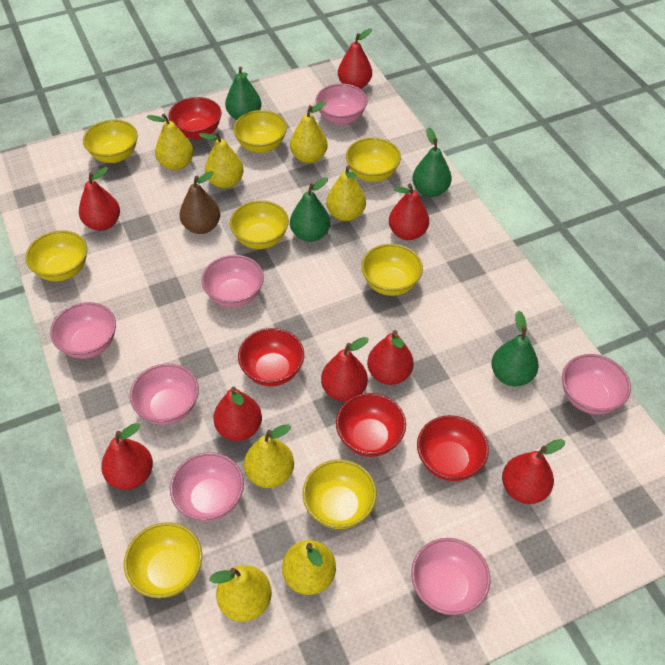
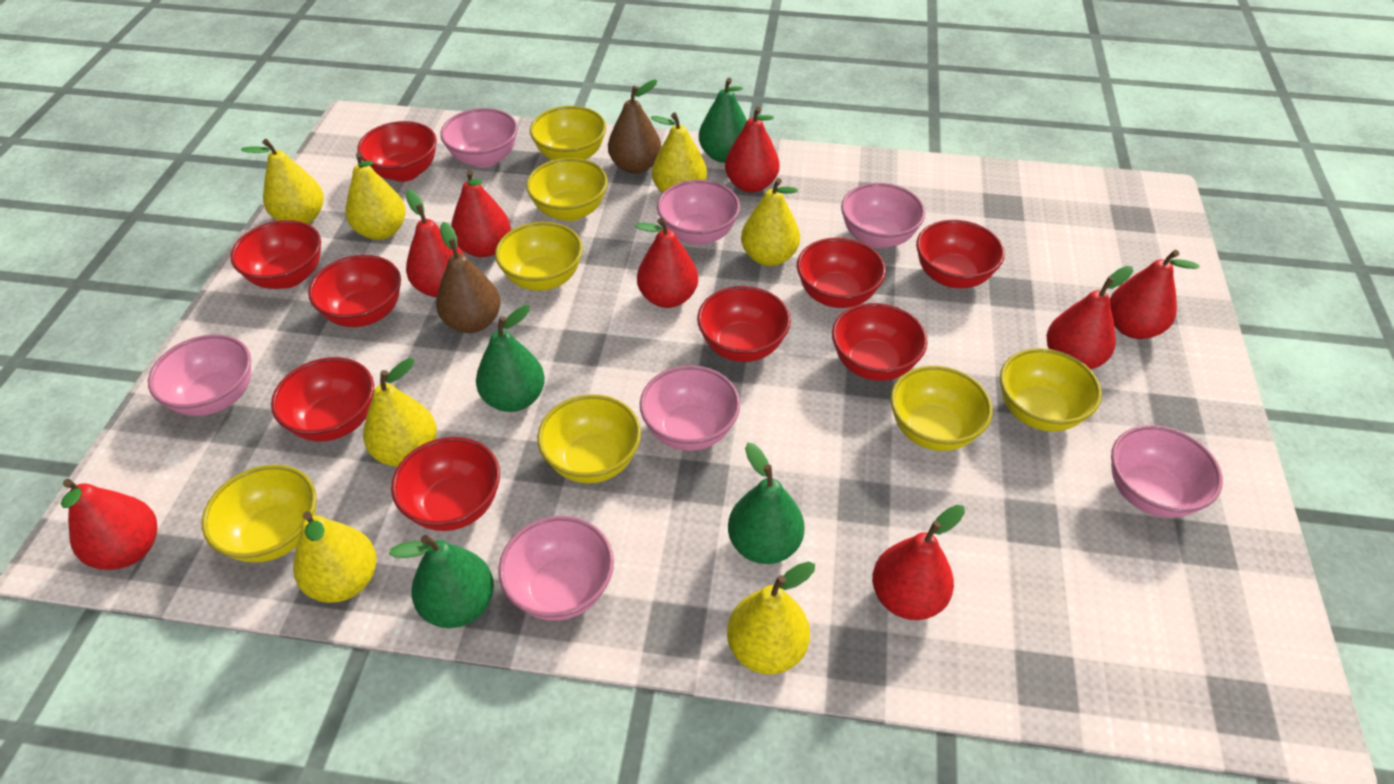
brown pear: [180,171,220,234] = 1 -> [436,222,501,333] [608,80,661,174] = 2
red bowl: [169,97,221,139] [238,328,304,386] [336,393,406,457] [417,415,489,481] = 4 -> [230,220,321,289] [271,357,374,442] [308,255,401,327] [357,121,437,182] [391,437,500,531] [697,286,791,362] [797,237,886,308] [832,303,927,381] [916,220,1005,288] = 9
yellow bowl: [25,230,87,281] [83,120,138,163] [124,522,202,598] [230,200,289,249] [233,110,287,153] [302,459,377,529] [346,138,401,182] [361,244,423,296] = 8 -> [202,464,317,563] [495,222,583,291] [526,158,608,221] [530,106,606,160] [537,394,641,483] [890,366,992,451] [1000,348,1102,432] = 7

